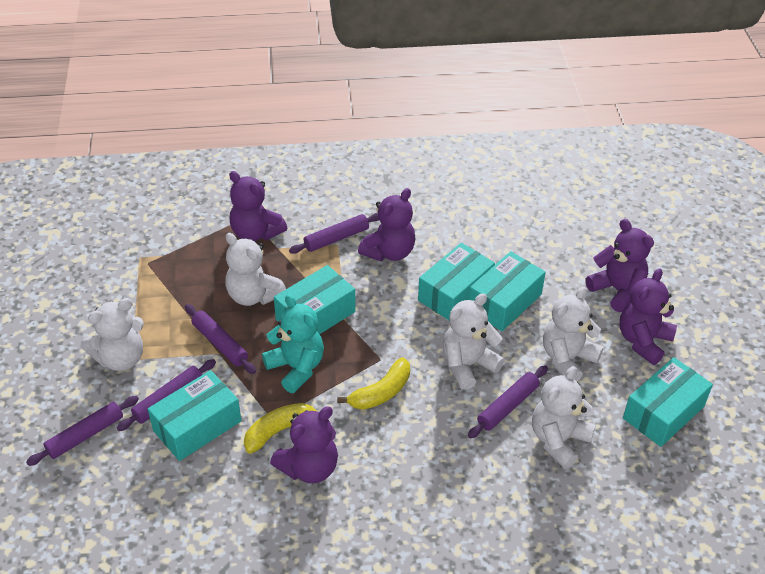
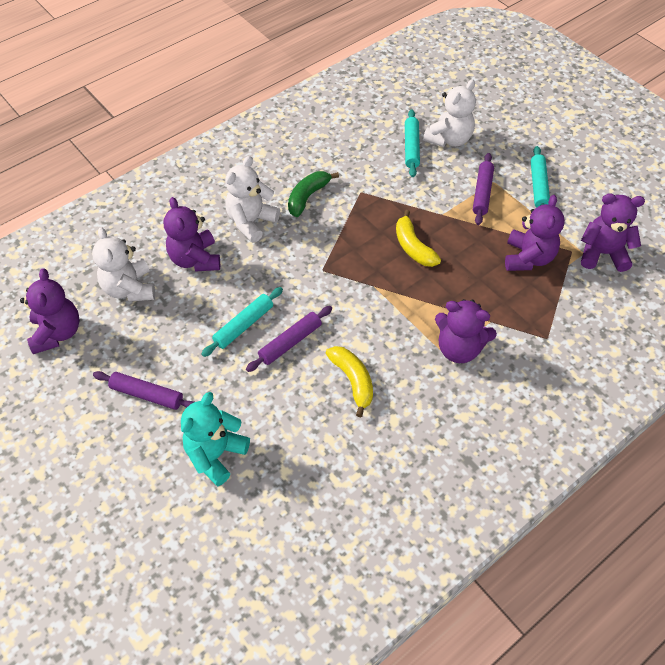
green banana: none = 0 -> [288,171,339,217] = 1
purple rolling pin: [26,396,139,466] [117,359,216,431] [185,304,256,374] [289,213,379,254] [468,365,548,438] = 5 -> [93,371,194,410] [246,306,332,372] [473,153,494,225] = 3
turquoise box: [148,370,241,461] [274,265,356,334] [418,243,495,320] [469,251,546,331] [623,357,713,447] = 5 -> none = 0
turquoise rolling pin: none = 0 -> [201,287,283,357] [405,109,420,177] [531,146,550,208] = 3
white teddy bear: [81,298,144,371] [225,233,286,306] [443,293,505,390] [532,366,596,469] [543,287,603,381] = 5 -> [92,227,155,302] [225,156,280,243] [423,79,476,147] = 3

